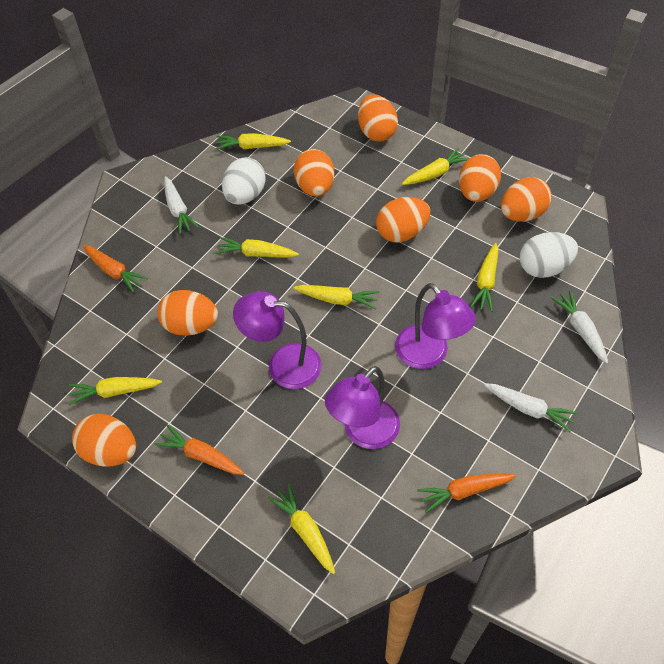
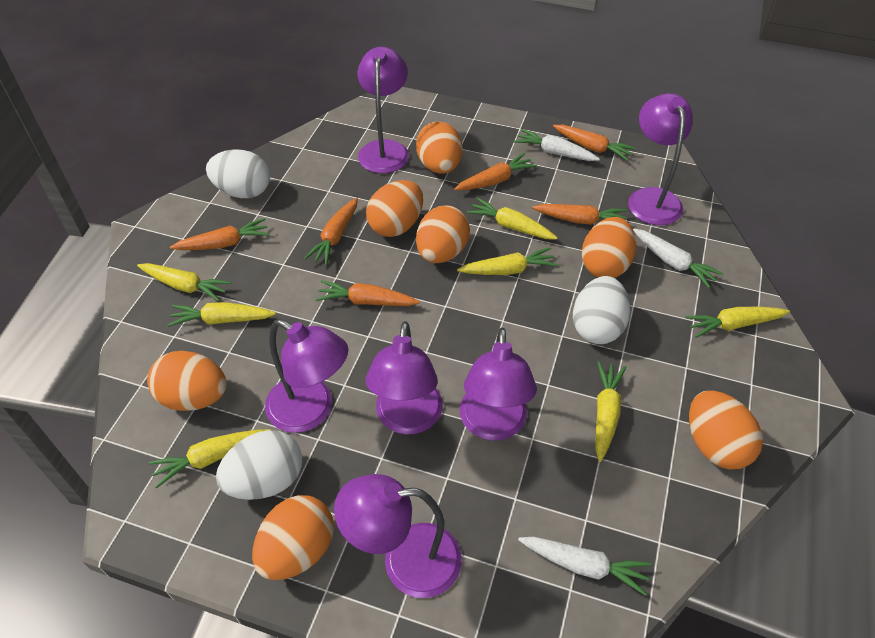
orange carrot: [82,245,148,293] [155,424,244,475] [417,473,516,513] = 3 -> [170,218,270,250] [304,198,358,266] [316,280,420,306] [454,153,537,190] [532,204,627,225] [553,125,636,161] = 6
purple lamp: [233,291,322,389] [325,366,400,449] [395,283,476,369] = 3 -> [265,319,348,433] [334,474,462,598] [357,47,409,173] [365,321,443,434] [460,328,537,441] [628,93,693,225] = 6
white egg: [222,157,266,205] [520,232,578,278] = 2 -> [206,150,270,198] [216,430,302,500] [573,276,630,344] = 3

